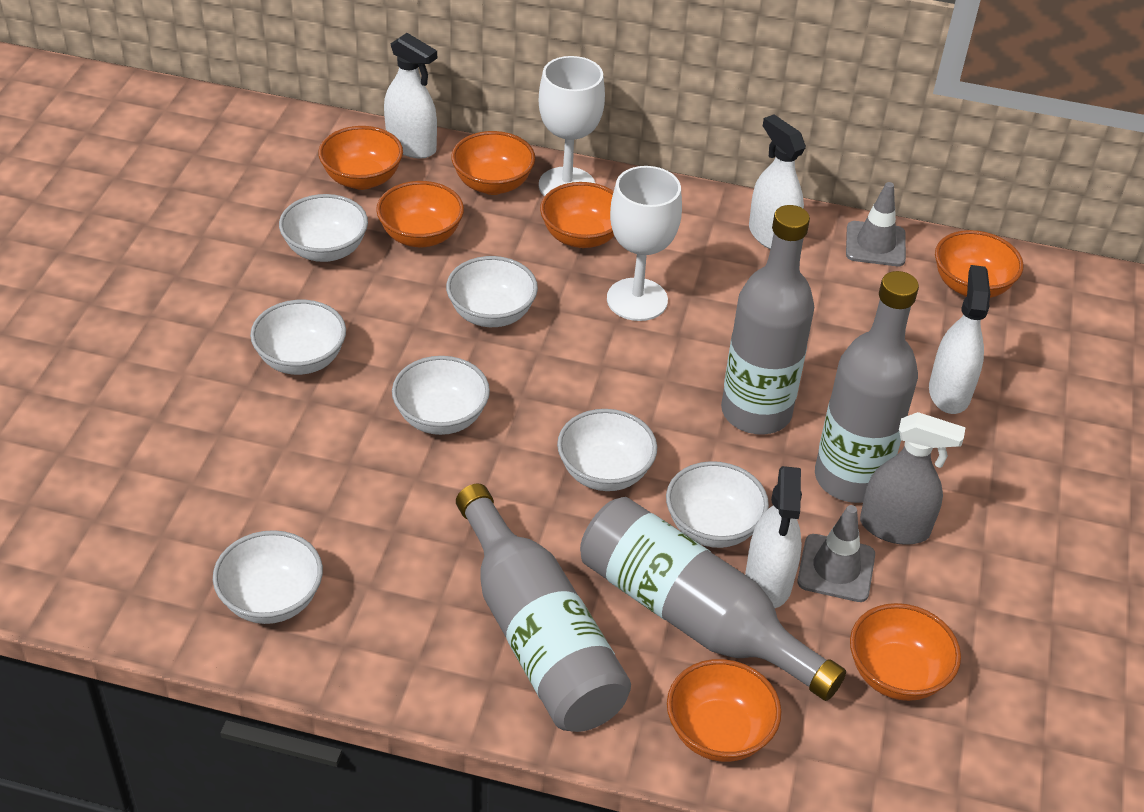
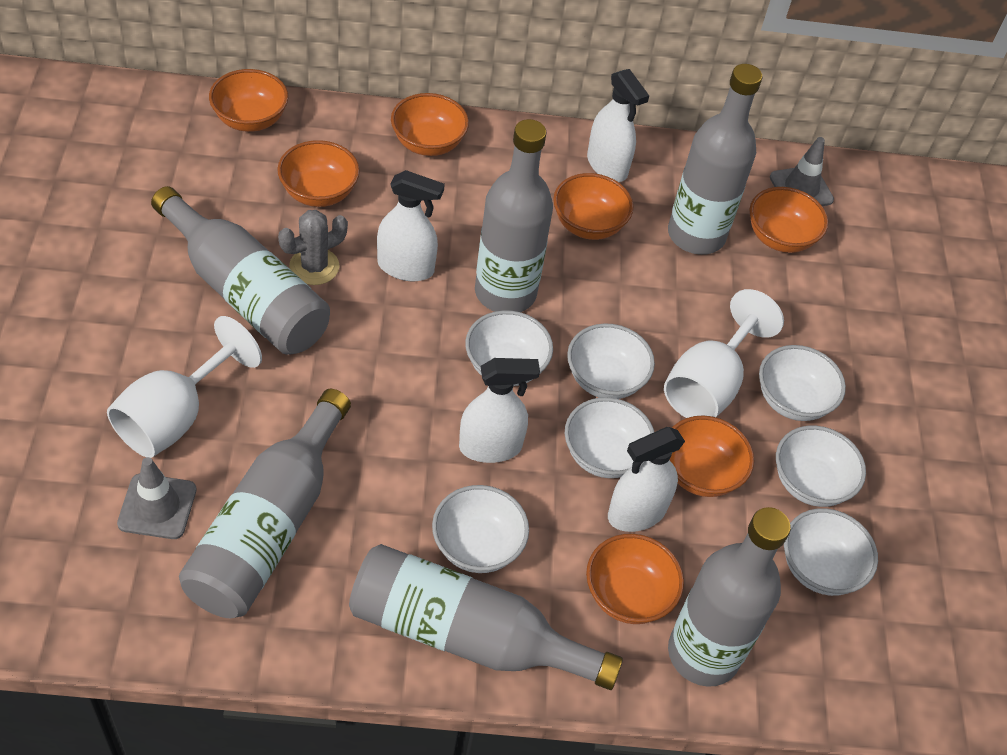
grey bottle: [456,483,631,732] [580,497,846,701] [721,205,814,434] [815,271,919,503] = 4 -> [151,186,330,355] [179,389,351,618] [349,544,623,690] [475,119,553,312] [668,64,762,255] [668,507,791,687] = 6
grey cactus: none = 0 -> [278,210,348,285] = 1
grey spray bottle: [860,412,966,545] = 1 -> none = 0

